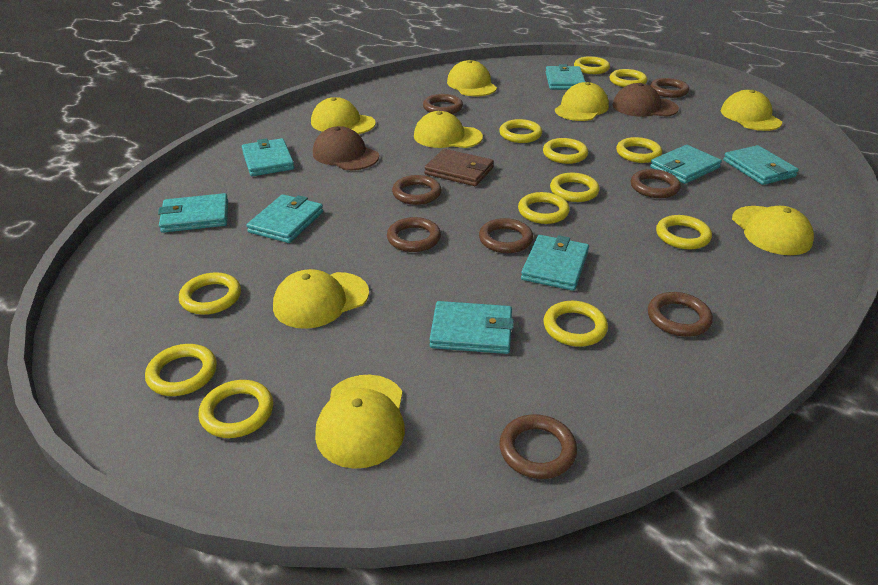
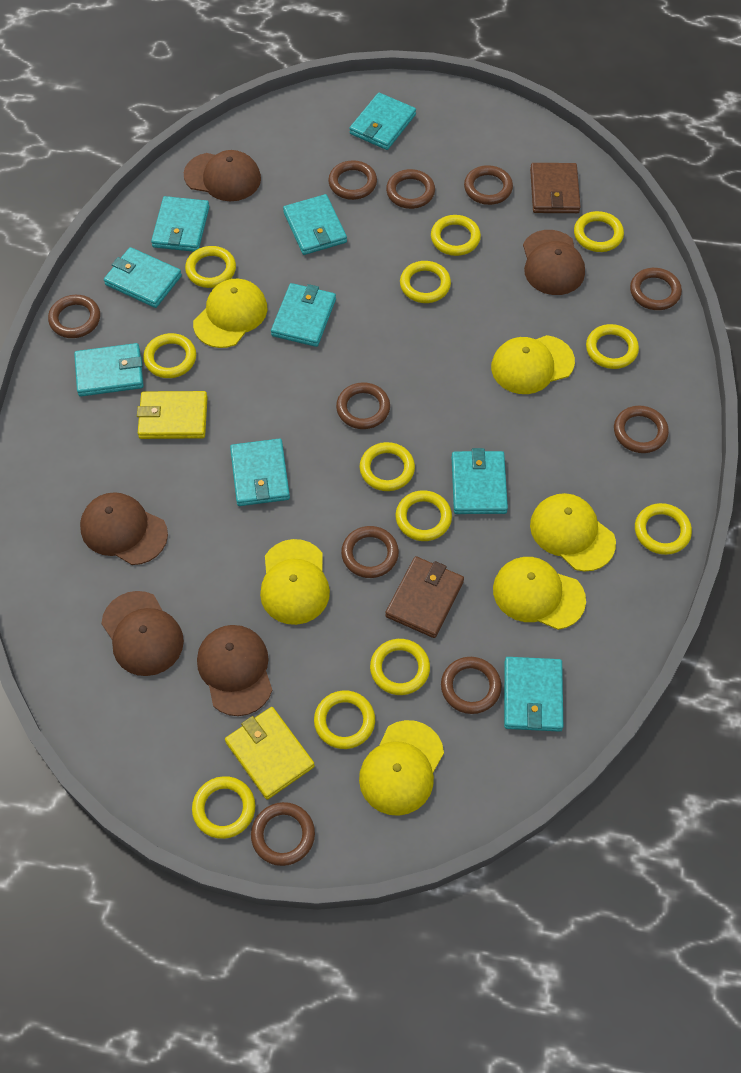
brown cap: [313,126,379,170] [612,83,679,117] = 2 -> [80,492,168,565] [101,591,184,676] [184,150,261,201] [197,625,272,716] [523,230,585,295] = 5
brown ring: [387,217,441,252] [392,175,441,205] [423,94,463,114] [479,218,533,253] [499,414,577,479] [631,169,681,198] [648,292,713,337] [650,78,689,98] = 8 -> [48,295,100,338] [251,802,315,866] [328,160,377,200] [336,382,390,429] [341,526,399,578] [386,169,435,209] [441,657,502,714] [464,165,513,205] [614,406,669,453] [630,268,682,310] = 10
brown wallet: [425,149,494,186] = 1 -> [385,556,464,638] [530,163,581,213] = 2
turquoise wallet: [158,193,228,233] [242,138,294,176] [246,194,323,243] [429,301,514,354] [521,235,589,291] [545,64,585,90] [650,145,722,184] [723,145,799,185] = 8 -> [74,343,144,396] [104,247,182,308] [151,196,209,252] [230,439,290,506] [271,283,336,347] [283,194,347,255] [349,93,416,150] [452,448,508,514] [504,657,563,732] = 9
yellow cap: [273,269,369,329] [311,97,376,134] [315,374,405,469] [414,111,483,148] [447,60,497,96] [555,82,609,121] [721,90,782,131] [732,206,814,255] = 8 -> [193,279,268,348] [260,539,330,625] [359,720,444,816] [491,335,575,394] [493,557,586,630] [530,493,616,571] = 6
yellow wallet: none = 0 -> [137,391,208,439] [225,707,315,800] = 2

